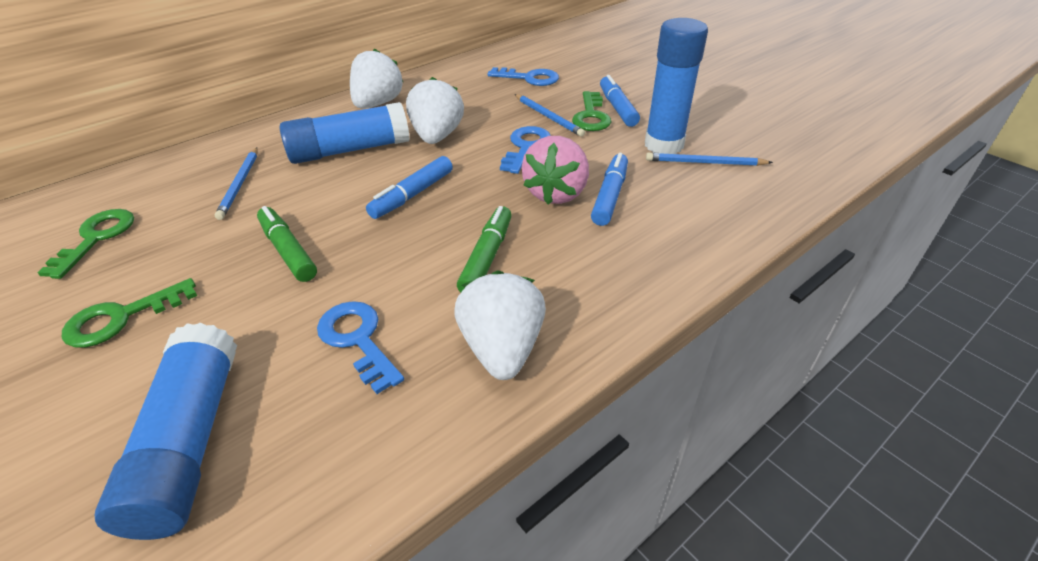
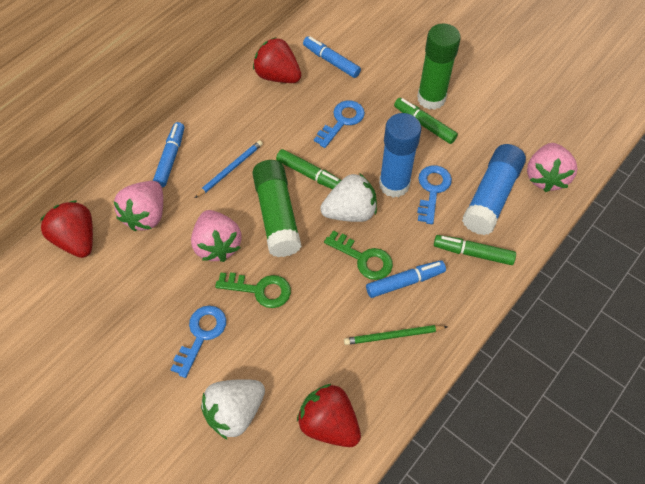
blue glue stick: [95,323,237,540] [280,102,410,164] [645,18,708,154] = 3 -> [379,113,421,197] [462,144,526,235] = 2
blue pencil: [215,147,257,220] [515,94,585,137] [646,153,773,166] = 3 -> [195,140,263,198] = 1
green glue stick: none = 0 -> [252,160,302,257] [417,24,461,110] = 2
green key: [38,209,134,279] [62,278,197,348] [572,91,612,131] = 3 -> [215,272,291,308] [324,231,393,280] = 2
green marker: [257,206,317,282] [457,206,512,292] = 2 -> [276,149,341,189] [394,98,458,144] [434,235,516,265] = 3
green pencil: none = 0 -> [344,325,448,345] = 1
pink strawberry: [522,136,589,205] = 1 -> [113,181,163,231] [191,210,242,262] [527,143,577,192] = 3
red strawberry: none = 0 -> [40,201,93,258] [253,37,301,83] [297,384,361,447] = 3
white strawberry: [350,49,403,109] [406,77,464,144] [454,270,546,380] = 3 -> [201,379,265,440] [320,173,377,222] = 2

